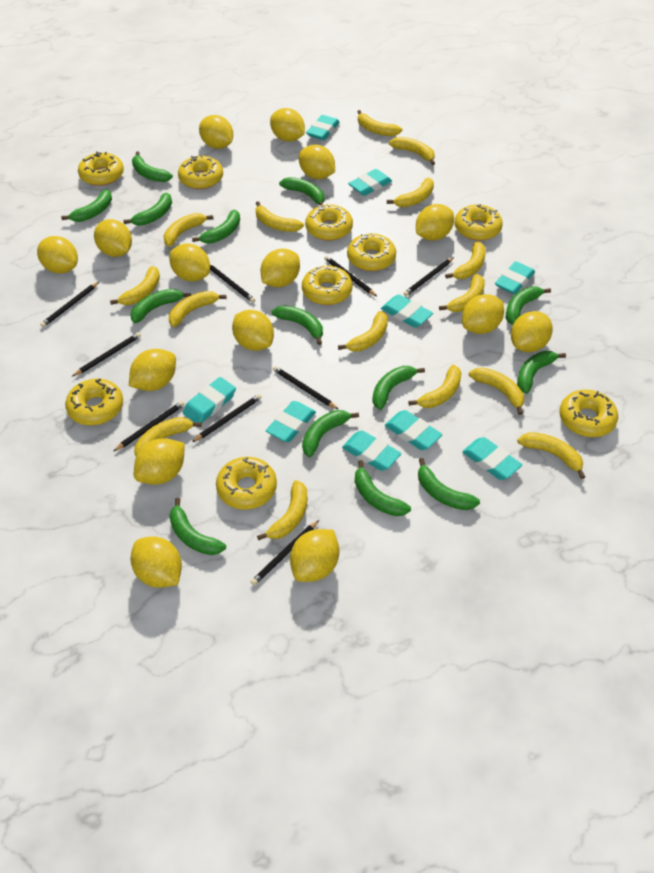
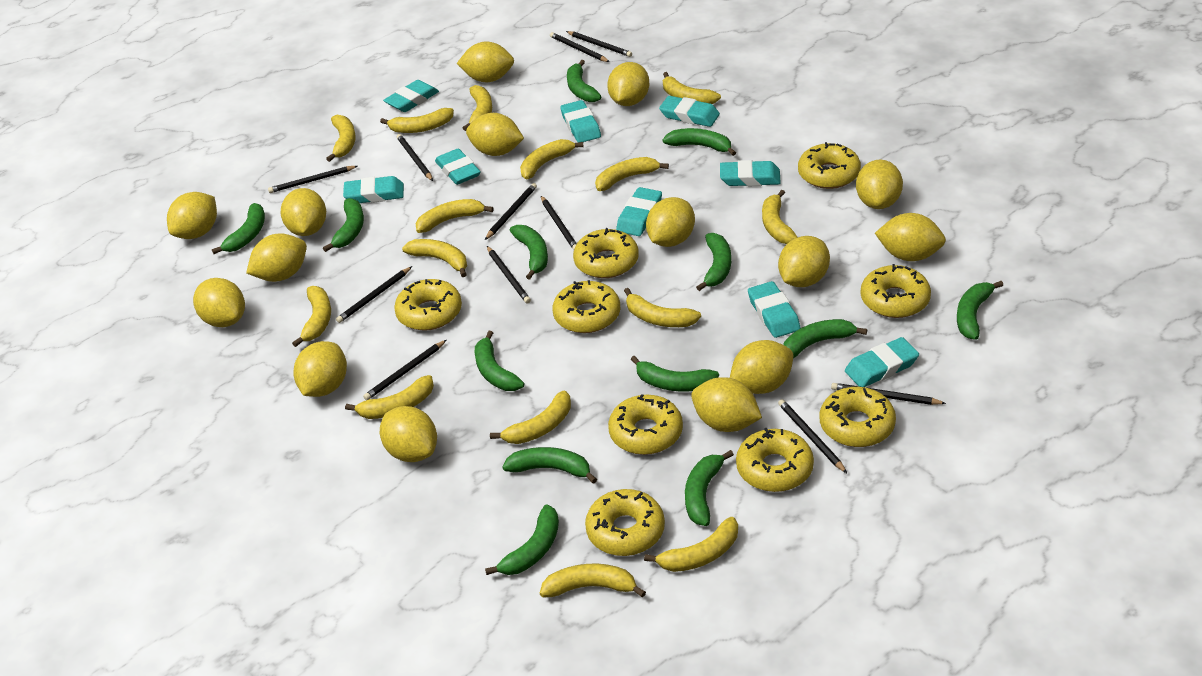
black pencil: [40,282,99,327] [72,332,141,377] [114,401,185,451] [192,394,262,442] [210,265,255,303] [251,520,319,585] [273,366,339,410] [324,256,377,296] [403,257,454,296] = 9 -> [268,166,357,193] [336,266,412,323] [363,340,446,400] [397,134,433,181] [485,183,537,240] [487,246,531,304] [541,196,577,250] [550,32,610,62] [566,31,632,57] [778,399,847,473] [831,383,946,405] = 11
green banana: [61,189,112,222] [123,193,172,226] [130,289,191,323] [132,151,173,182] [169,498,226,555] [192,210,240,244] [272,305,323,345] [279,177,324,206] [302,410,359,458] [355,460,411,516] [372,366,425,410] [418,458,480,510] [506,286,551,325] [517,351,566,394] = 14 -> [212,203,265,254] [323,198,364,252] [475,331,524,391] [485,504,559,575] [502,447,597,484] [509,225,548,280] [567,60,602,102] [631,356,719,392] [662,128,736,156] [685,450,734,526] [696,233,731,291] [783,319,867,358] [957,281,1003,340] = 13

